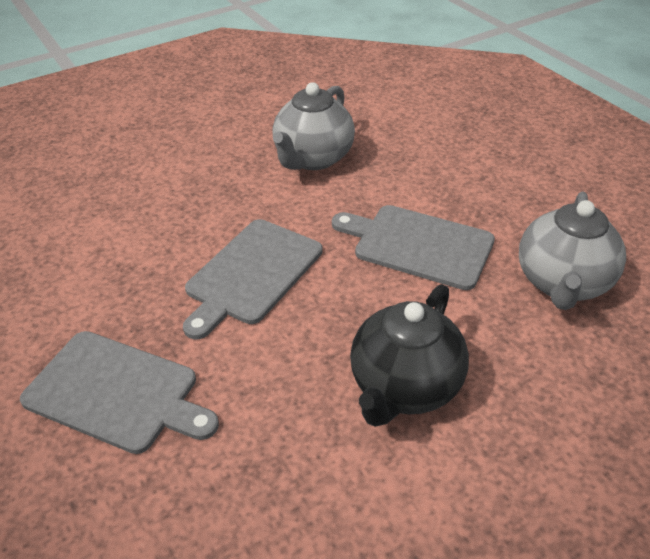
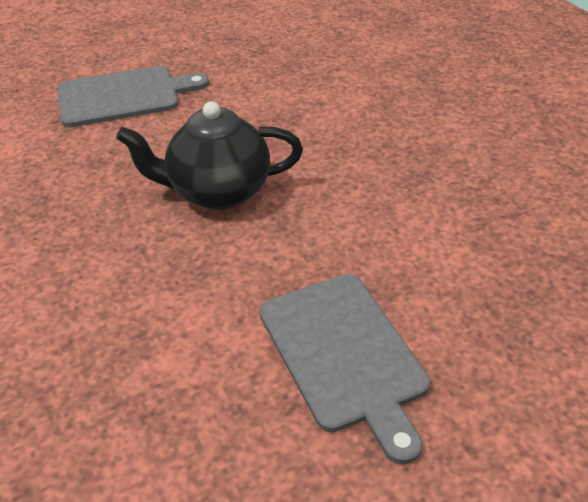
grey cutting board: [20,331,219,454] [183,219,323,340] [332,205,495,290] = 3 -> [58,66,209,127] [259,274,430,465] = 2
grey teapot: [273,82,355,170] [519,192,626,310] = 2 -> none = 0

